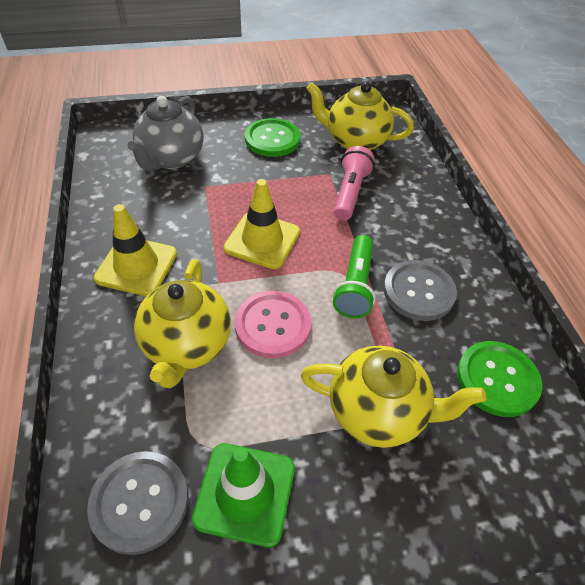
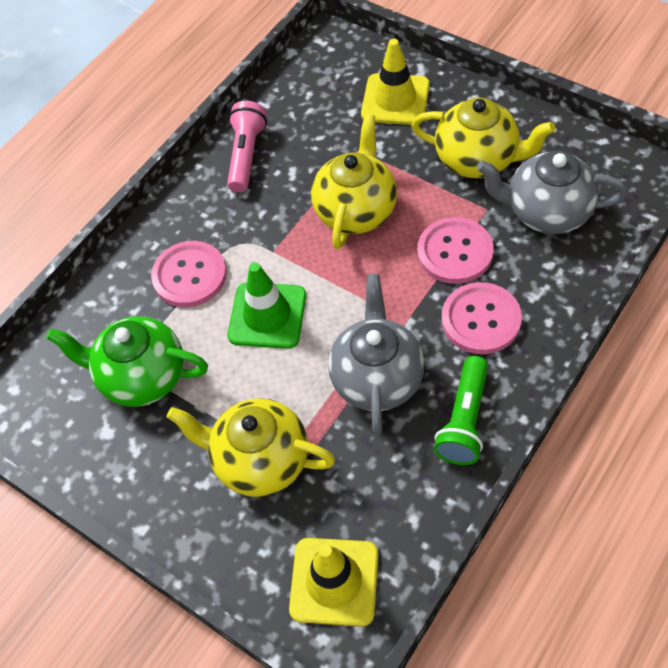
green button: [245,118,300,157] [457,341,542,417] = 2 -> none = 0
green teapot: none = 0 -> [46,316,208,407] = 1
grey button: [87,451,188,555] [383,260,457,321] = 2 -> none = 0
grey teapot: [127,96,204,170] = 1 -> [328,274,425,434] [477,151,627,234] = 2
pink button: [235,291,311,358] = 1 -> [151,241,227,307] [417,217,494,284] [442,282,522,354] = 3

